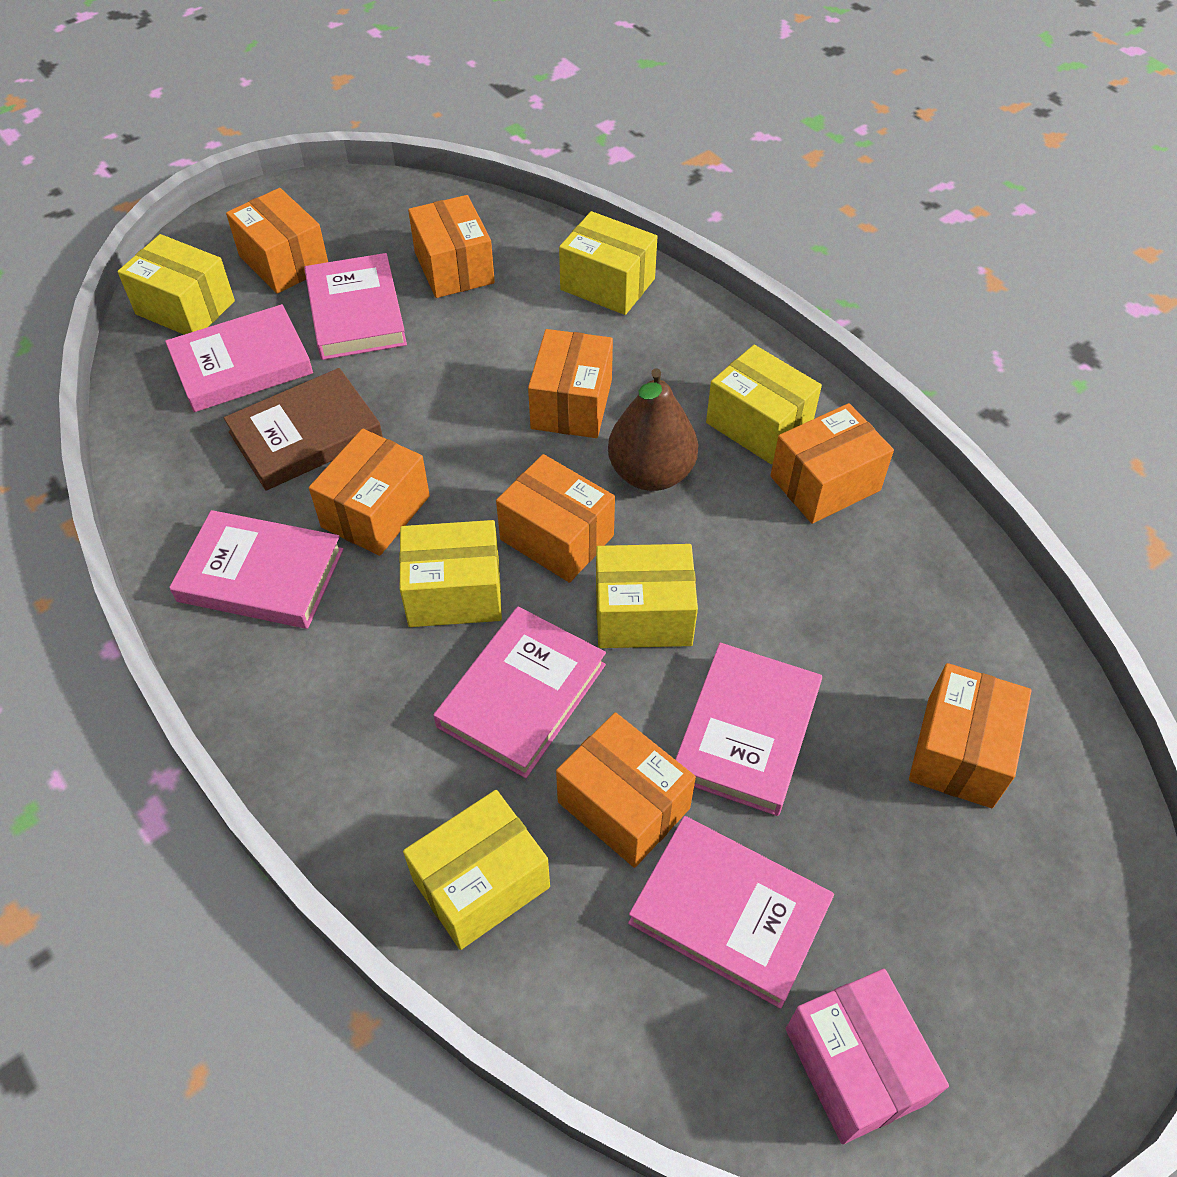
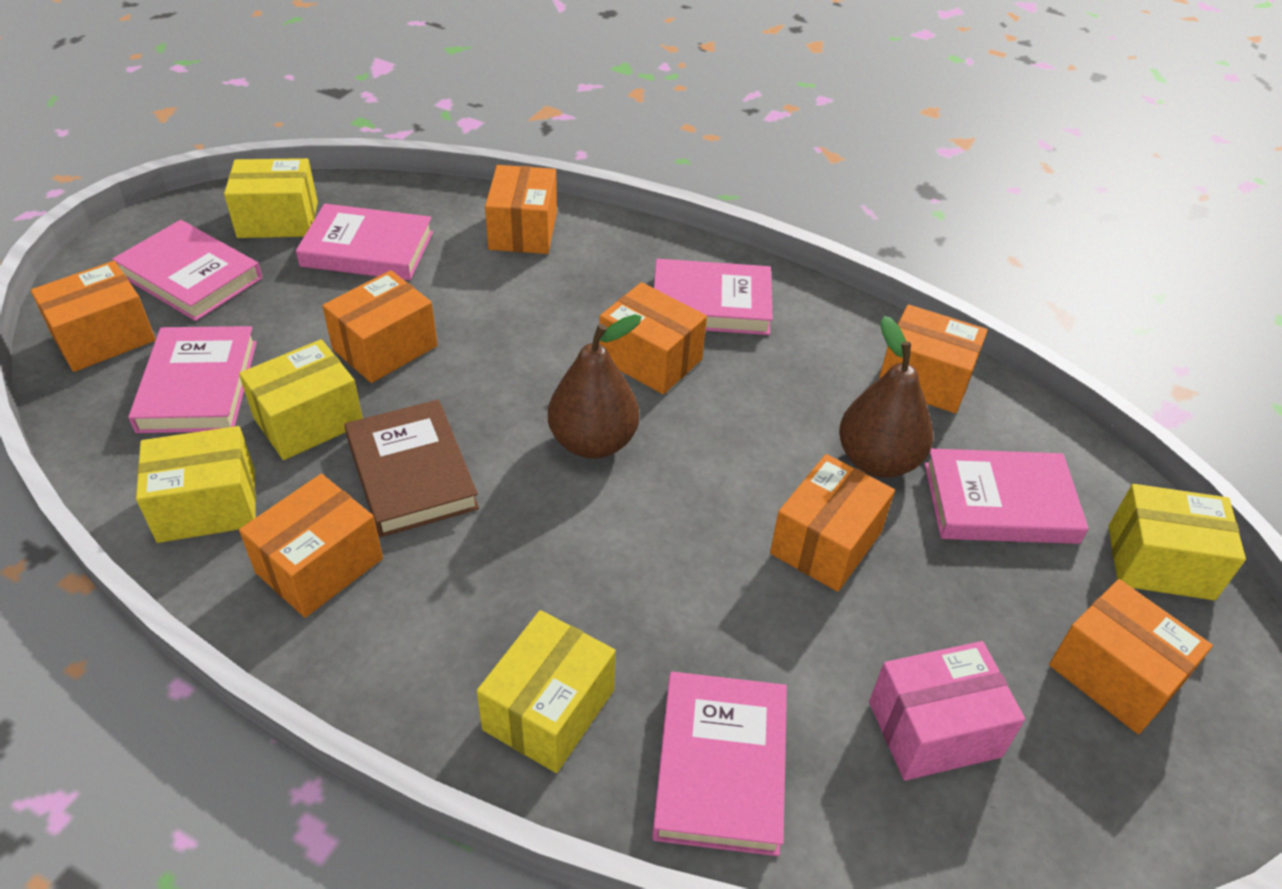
brown pear: [608,368,698,491] = 1 -> [548,314,642,459] [839,316,933,478] = 2
yellow box: [117,234,235,335] [399,520,502,627] [403,790,550,950] [559,211,658,315] [596,544,698,648] [706,345,822,464] = 6 -> [136,426,256,543] [224,158,318,238] [239,339,363,460] [477,610,616,773] [1108,484,1246,600] = 5

